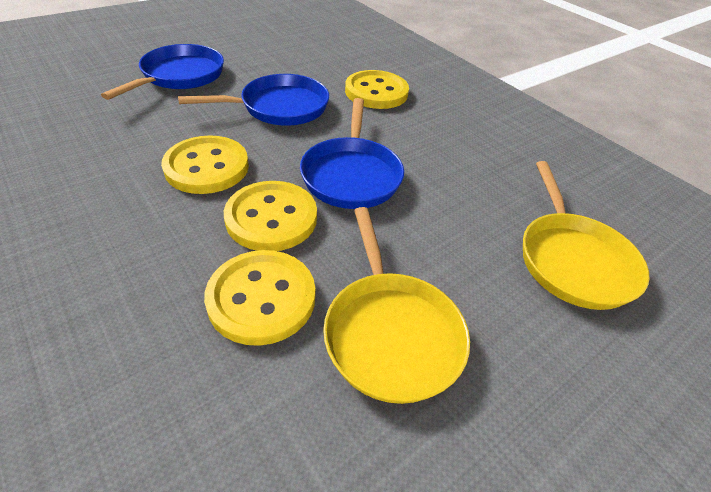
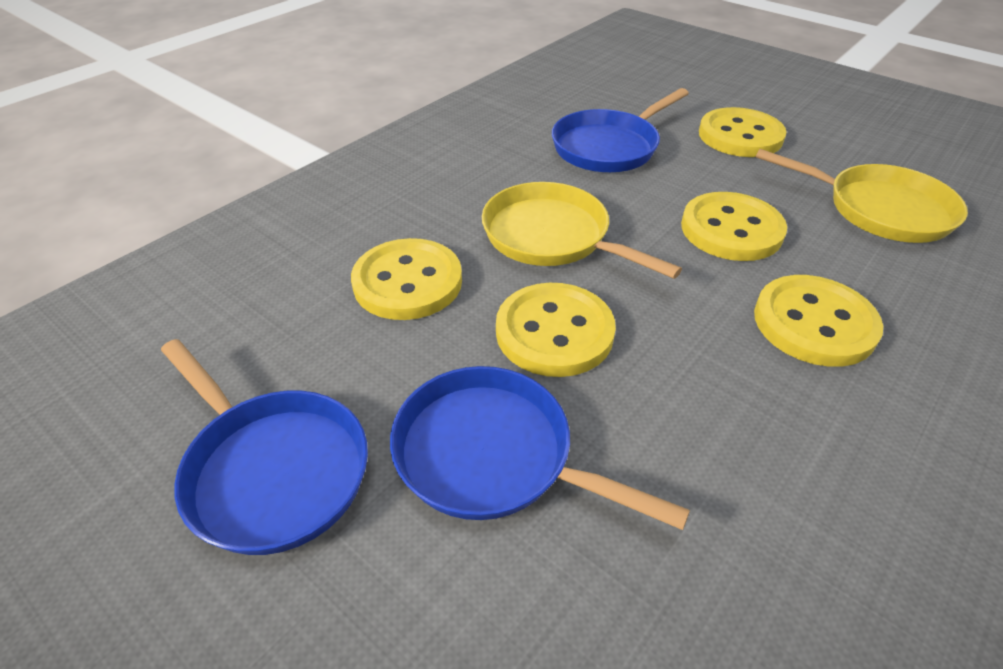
yellow button: [161,135,249,194] [204,250,315,346] [224,181,317,251] [345,70,409,109] = 4 -> [351,238,462,320] [496,283,616,377] [681,192,787,261] [699,107,786,157] [754,275,883,367] = 5

